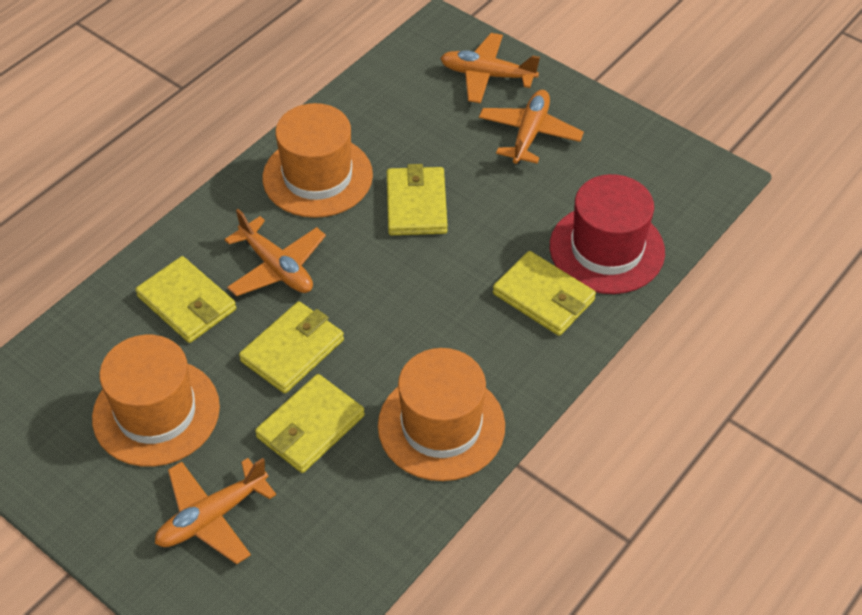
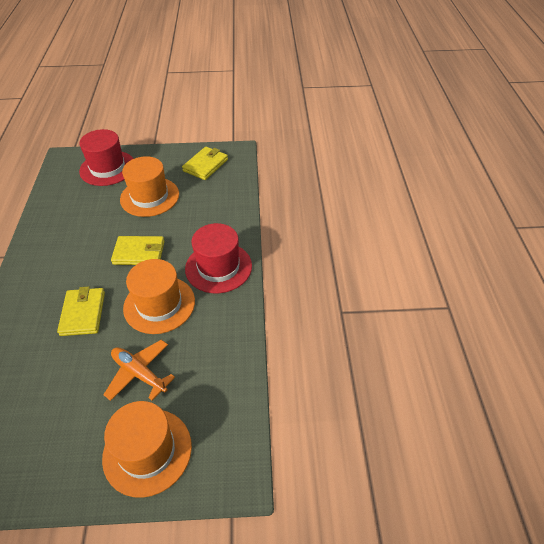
orange plane: [155,458,276,564] [225,209,326,296] [440,33,540,103] [479,90,584,164] = 4 -> [103,340,175,401] = 1
red hat: [550,174,665,294] = 1 -> [79,129,134,186] [185,223,252,293] = 2
yellow wallet: [135,256,236,343] [239,301,344,394] [255,374,365,473] [387,164,448,235] [493,251,596,336] = 5 -> [57,287,105,336] [111,236,165,265] [182,147,228,180] = 3

